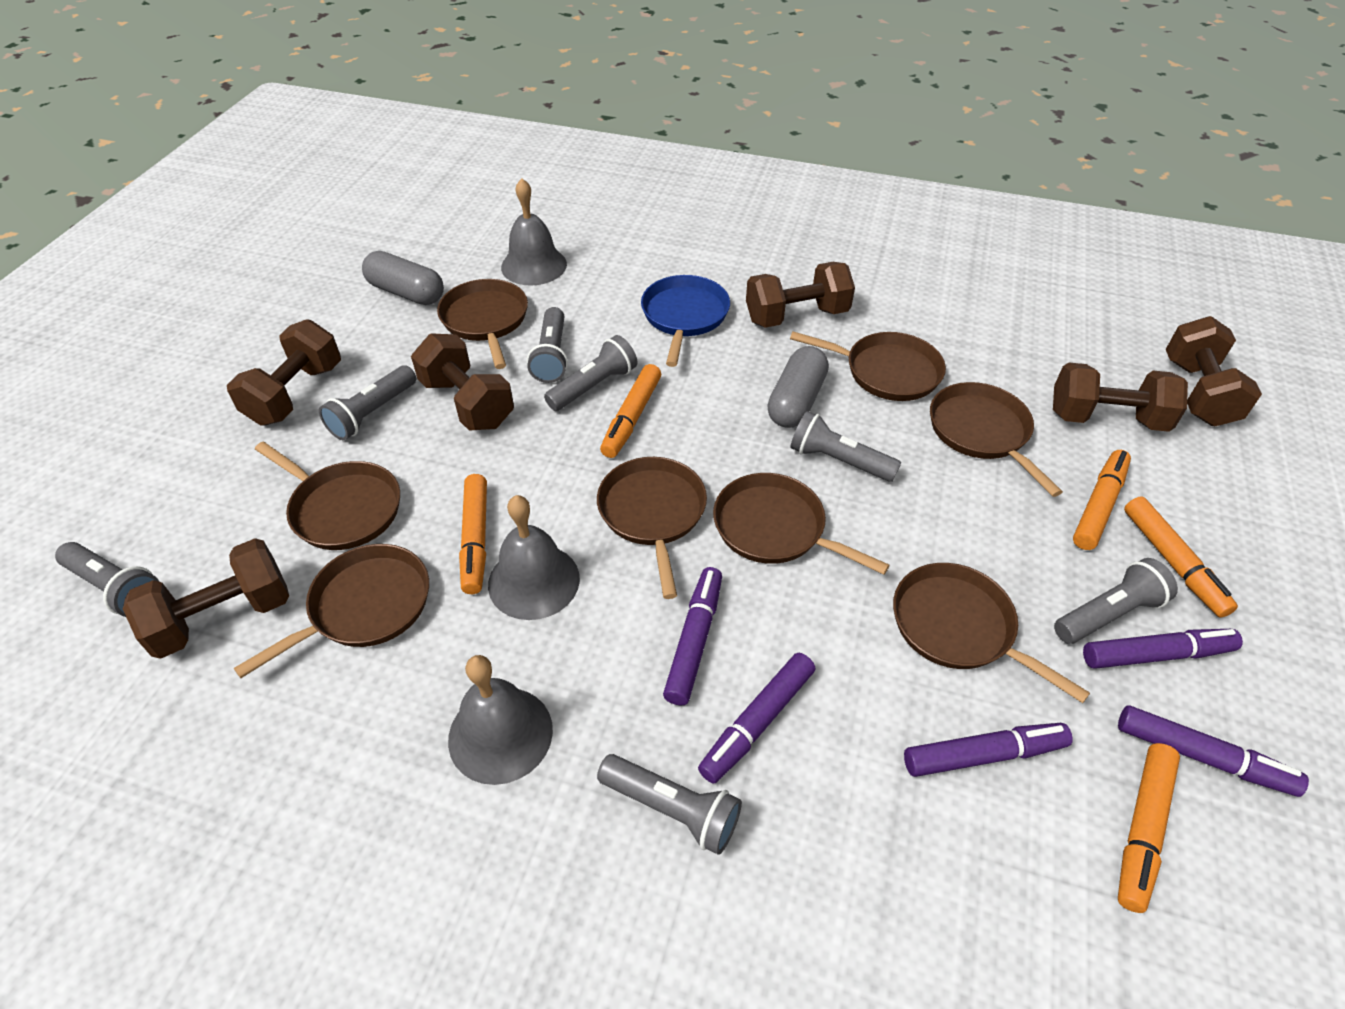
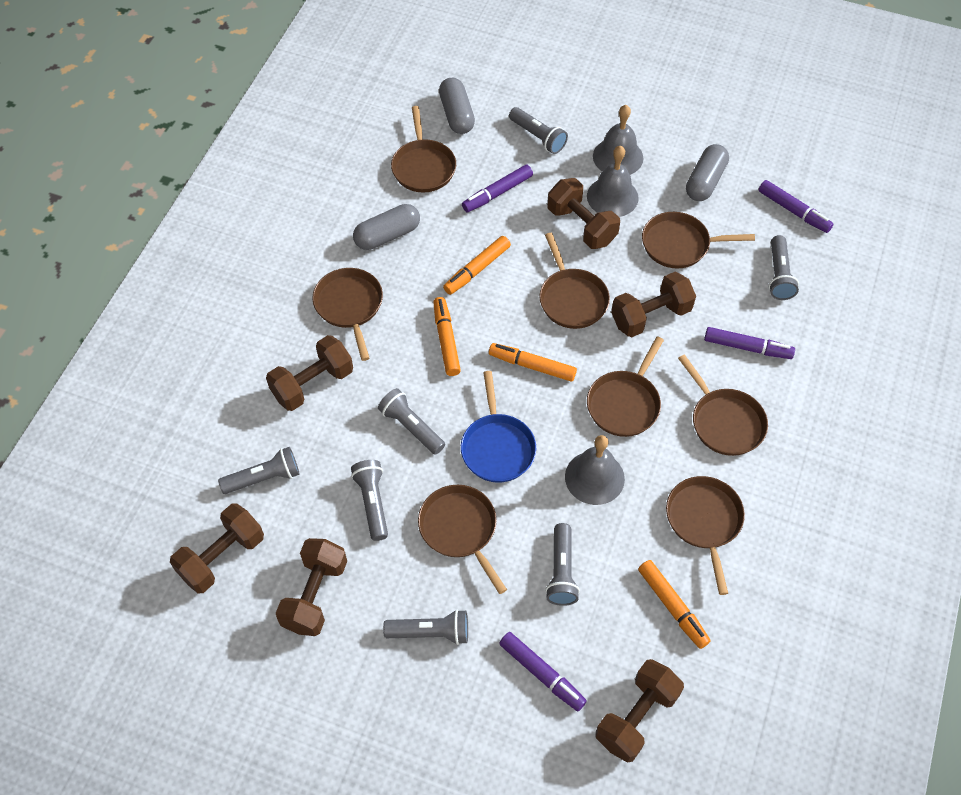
grey capsule: [362,251,444,305] [767,346,829,428] = 2 -> [353,204,420,250] [439,78,475,134] [686,144,729,201] = 3
orange marker: [459,474,487,594] [600,364,661,458] [1073,450,1131,550] [1118,743,1180,913] [1124,496,1238,618] = 5 -> [433,297,461,376] [443,236,511,295] [489,343,577,382] [638,560,711,649] = 4
purple marker: [663,567,722,705] [698,653,815,783] [904,723,1073,777] [1083,629,1243,669] [1118,705,1309,797] = 5 -> [462,164,533,212] [499,632,587,711] [704,327,795,359] [758,180,833,233] = 4

